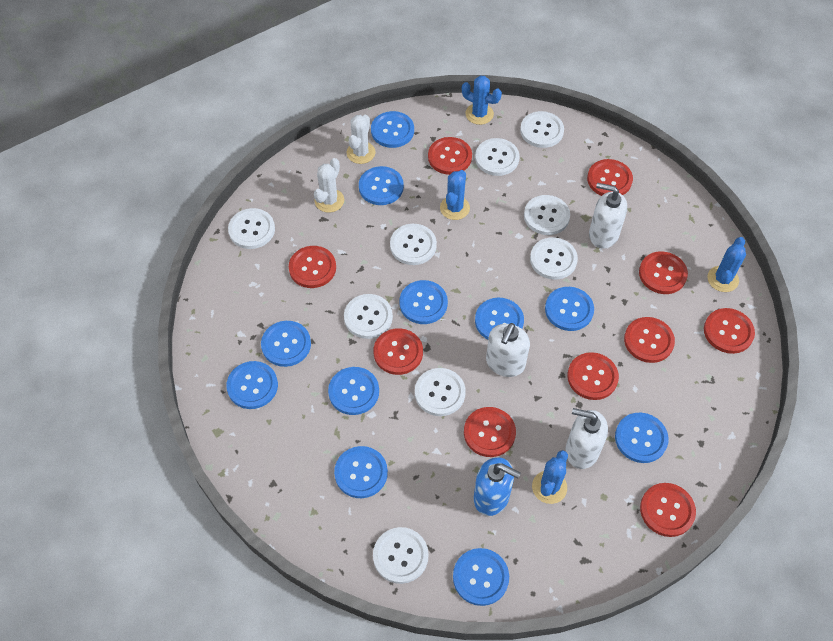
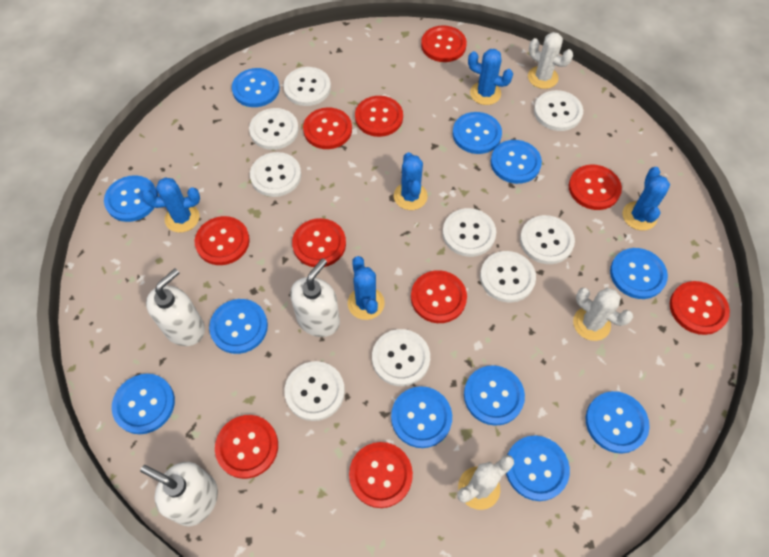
blue cactus: [440,170,470,220] [462,76,502,125] [532,450,568,504] [707,237,746,292] = 4 -> [142,178,200,233] [348,256,385,320] [394,152,428,210] [468,49,513,105] [623,167,670,231] = 5
blue soap dispenser: [473,457,521,516] = 1 -> none = 0
white cactus: [314,158,344,213] [347,115,375,164] = 2 -> [457,455,514,510] [528,32,573,89] [573,288,633,341] = 3

